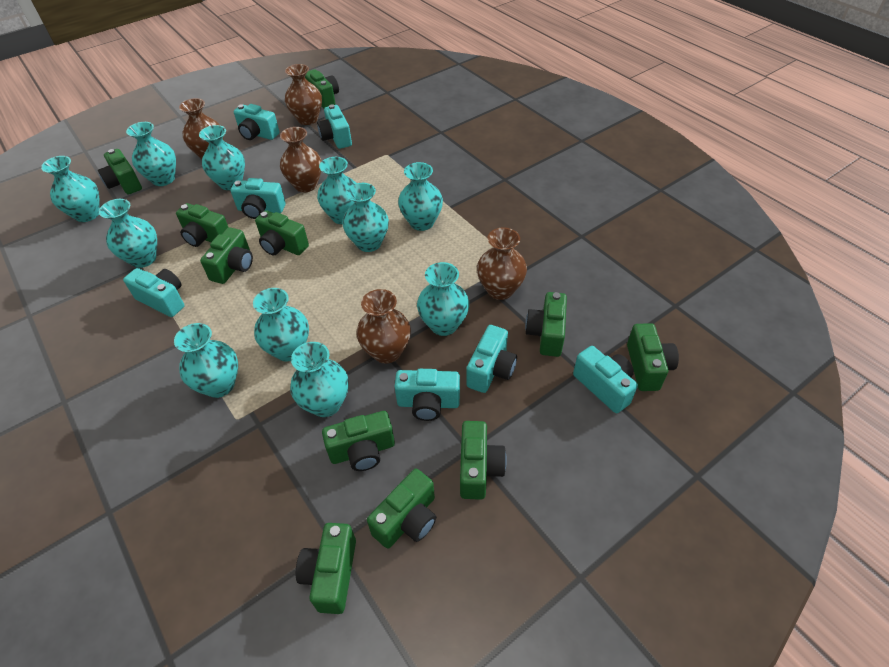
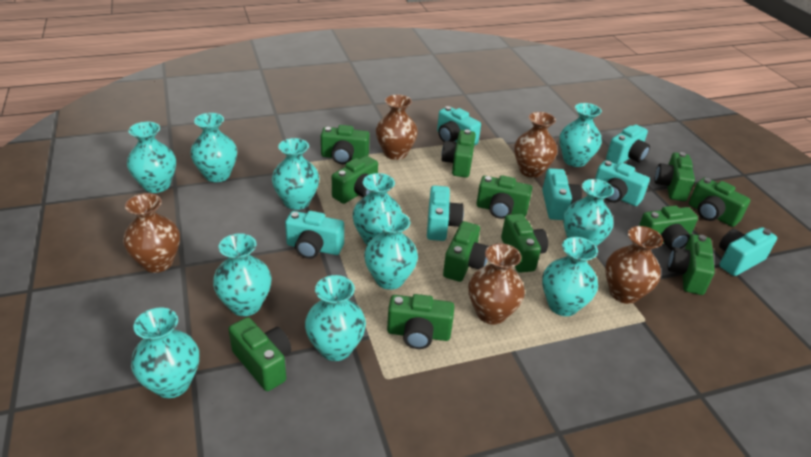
green camera: [98,149,142,195] [176,203,228,247] [200,227,253,284] [255,210,309,255] [296,523,356,614] [305,69,339,108] [322,411,395,471] [367,469,436,549] [460,421,507,500] [525,292,567,357] [627,323,679,391] = 11 -> [228,317,291,391] [321,125,370,164] [332,156,378,204] [387,294,454,349] [441,129,476,178] [443,221,489,282] [476,175,532,219] [501,214,548,273] [639,205,698,250] [655,152,695,201] [668,234,715,295] [689,177,750,227] = 12

